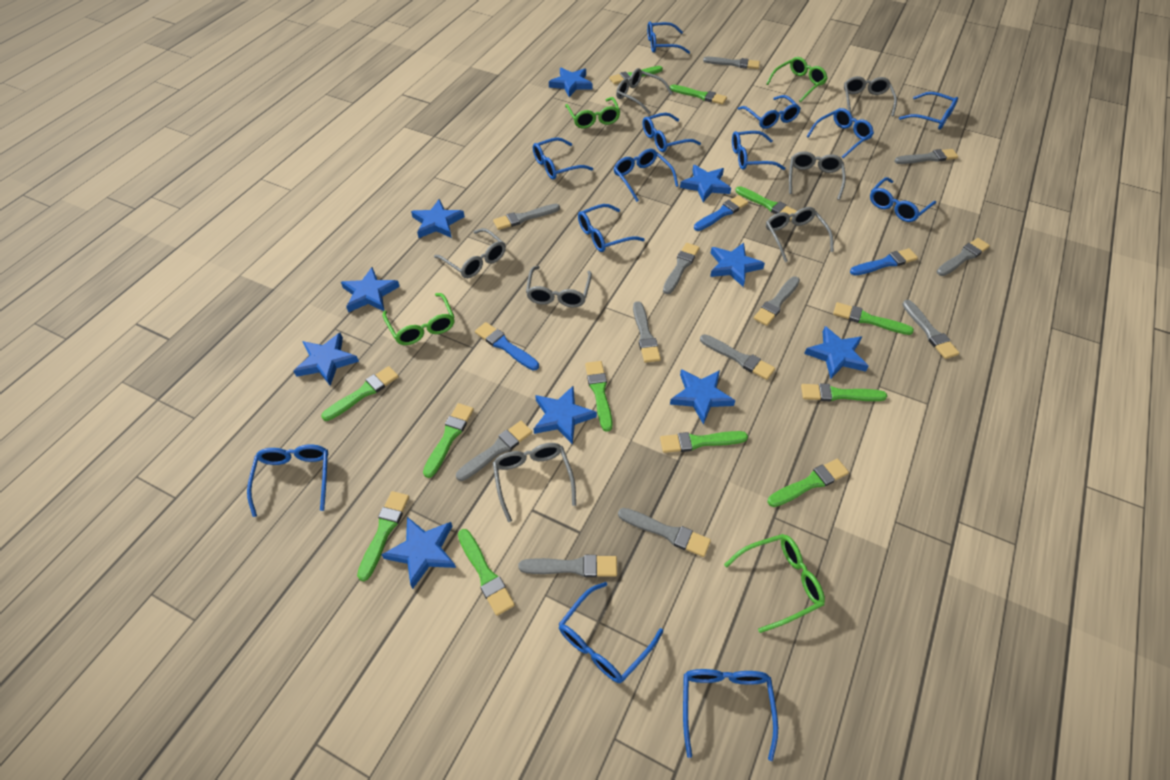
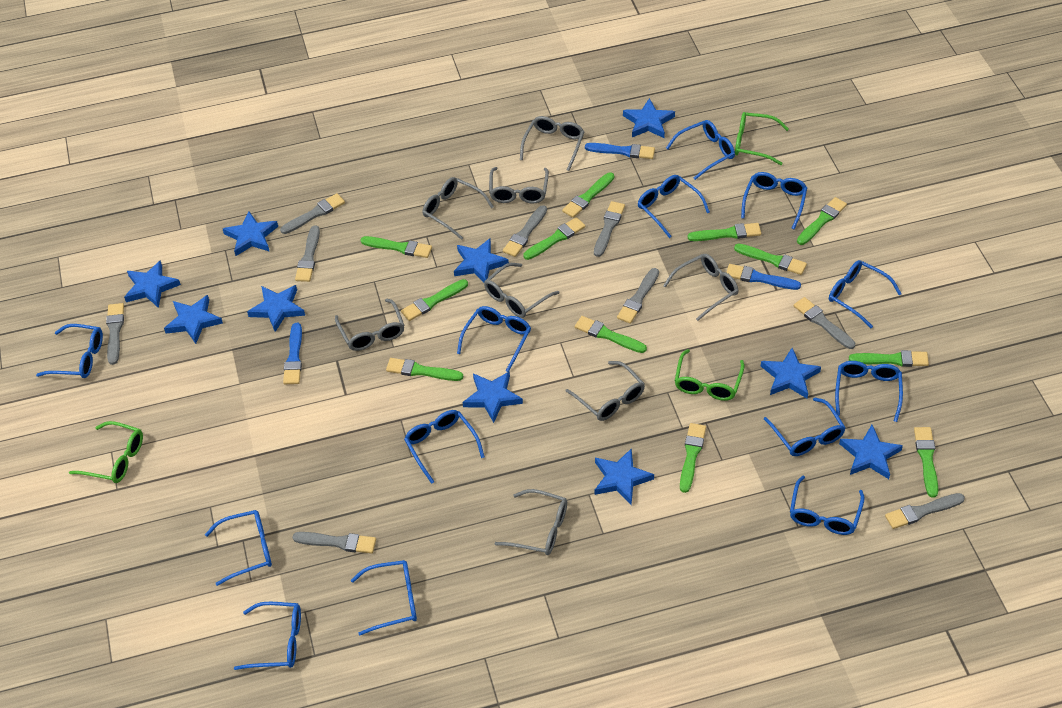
green glasses: [382,293,455,345] [565,97,620,128] [724,534,825,633] [766,57,828,102] = 4 -> [69,421,143,483] [675,349,745,401] [735,112,789,165] = 3
grey brush: [456,421,532,481] [493,204,560,230] [518,555,617,577] [618,508,711,557] [633,301,661,363] [663,243,700,294] [700,334,775,380] [703,57,760,69] [753,277,800,326] [894,149,958,164] [902,300,959,359] [937,238,990,276] = 12 -> [106,303,124,365] [280,193,345,234] [292,532,376,553] [295,226,320,282] [503,205,547,257] [594,201,625,257] [617,268,659,324] [794,297,855,349] [885,493,965,529] = 9
grey glasses: [434,228,506,278] [493,443,576,522] [526,266,592,307] [616,68,672,114] [766,207,834,262] [789,151,846,200] [844,76,897,116] = 7 -> [335,299,404,351] [422,177,494,240] [484,263,560,318] [489,167,549,204] [494,489,567,555] [520,116,585,171] [565,361,645,421] [663,254,738,321] = 8

